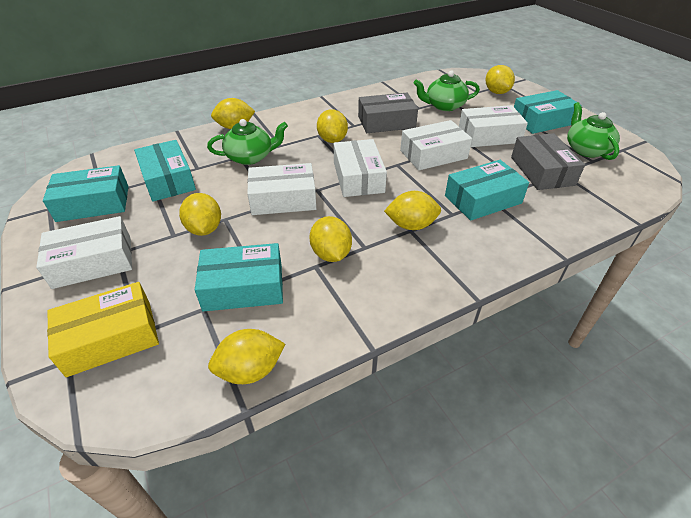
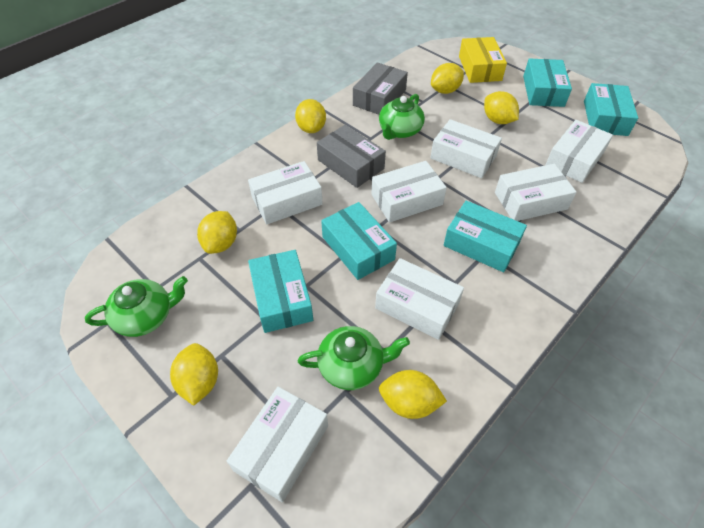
white box: [36,216,132,289] [247,163,316,215] [333,139,387,197] [400,120,472,170] [459,105,528,147] = 5 -> [227,387,328,502] [248,161,323,225] [371,161,447,223] [375,258,464,340] [430,119,502,178] [495,164,576,221] [546,120,613,183] = 7
yellow lemon: [179,193,221,236] [208,329,285,384] [211,98,255,129] [309,216,352,262] [317,109,348,143] [384,191,441,230] [485,65,515,94] = 7 -> [170,343,218,406] [197,211,237,254] [295,99,326,133] [379,370,447,419] [431,63,464,94] [484,91,519,124] = 6

